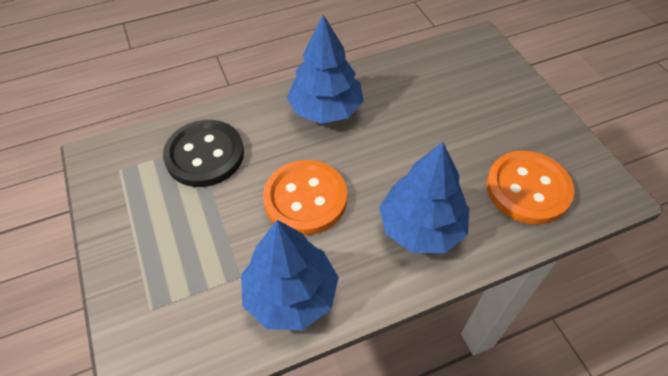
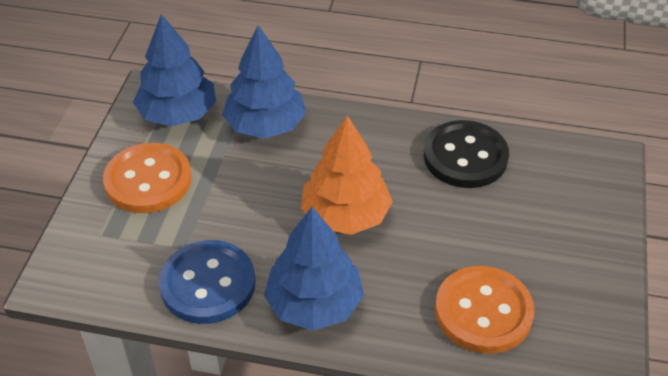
blue button: none = 0 -> [159,240,255,324] = 1
orange tree: none = 0 -> [301,116,393,235] = 1

